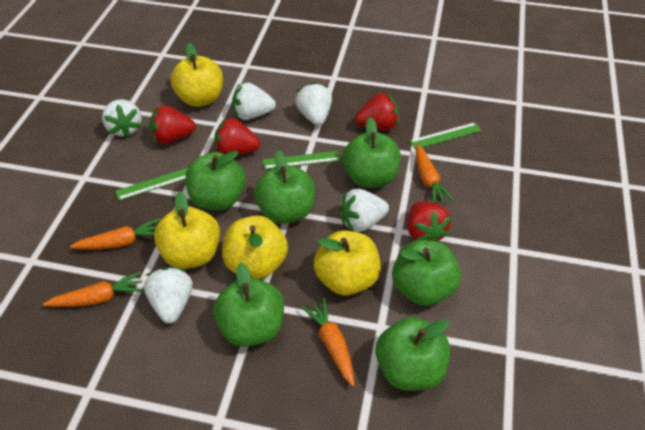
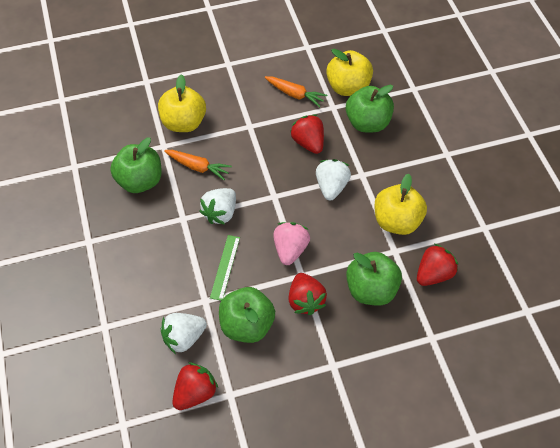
green apple: [185,150,246,210] [213,263,284,347] [254,150,315,224] [342,117,401,188] [375,317,450,391] [392,240,461,306] = 6 -> [110,138,162,193] [219,287,275,343] [346,85,394,132] [346,252,402,306] = 4
green ruler: [115,168,188,201] [263,151,341,169] [409,122,481,149] = 3 -> [210,235,240,301] = 1
orange carrot: [43,272,144,307] [70,218,161,249] [301,297,355,387] [416,144,454,203] = 4 -> [164,150,232,180] [265,76,327,107] = 2
pink strawberry: none = 0 -> [273,222,310,265] = 1
white strawberry: [102,99,142,138] [144,267,193,324] [232,83,276,120] [295,82,332,126] [340,189,389,232] = 5 -> [161,313,207,354] [199,188,236,225] [316,159,351,200] = 3
yellow apple: [154,191,220,269] [171,43,223,107] [222,216,288,279] [314,231,381,296] = 4 -> [158,74,206,132] [326,49,373,96] [374,174,427,235] = 3

